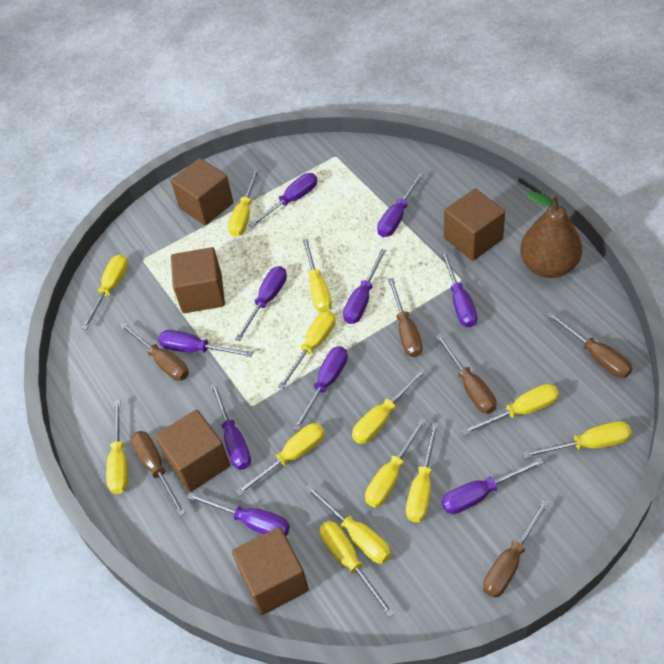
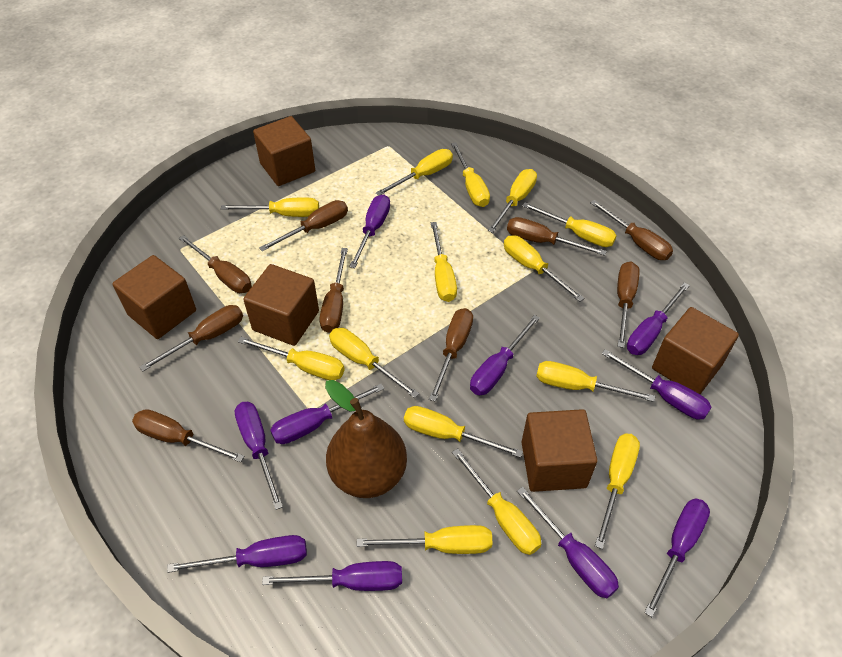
brown screwdriver: [120,323,189,381] [131,431,186,516] [388,278,423,357] [435,334,496,414] [483,499,549,598] [547,312,633,378] = 6 -> [132,409,244,462] [139,305,243,372] [179,235,252,293] [259,200,348,251] [320,248,348,333] [429,308,473,402] [507,217,607,256] [590,200,673,260] [617,262,640,348] = 9
yellow screwdriver: [81,254,128,330] [106,400,128,494] [228,169,259,237] [236,423,325,496] [278,311,336,389] [302,238,332,312] [305,484,391,564] [320,521,395,617] [352,368,426,444] [365,417,427,507] [406,422,439,522] [461,384,559,435] [523,421,632,458] = 13 -> [221,197,319,217] [238,337,345,380] [329,328,419,398] [357,525,492,554] [376,149,453,196] [404,406,523,458] [431,222,457,302] [451,142,490,207] [452,448,541,555] [488,169,537,233] [504,235,584,302] [522,203,617,247] [536,361,655,402] [595,433,640,549] = 14

